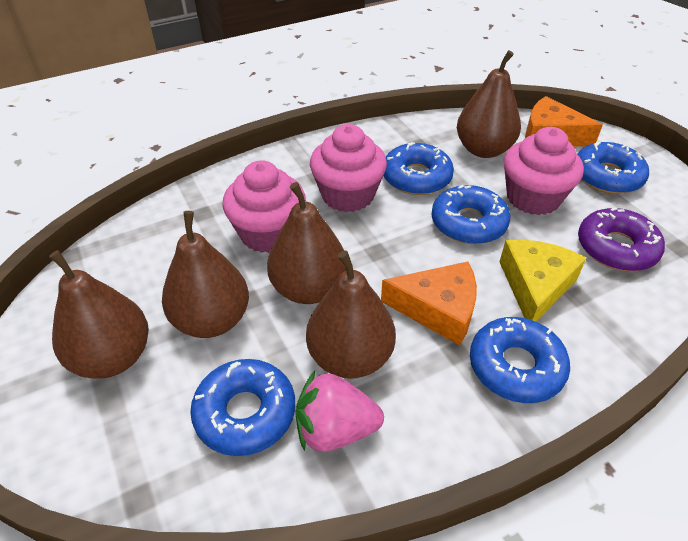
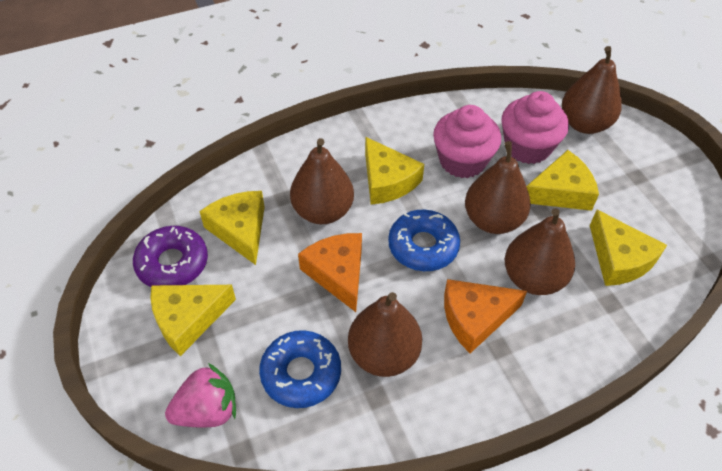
blue donut: [190,359,295,456] [383,142,454,195] [431,185,510,244] [470,317,570,403] [577,142,649,194] = 5 -> [259,330,341,408] [388,210,460,271] = 2
pink cupcake: [223,160,306,253] [310,124,387,212] [504,127,584,215] = 3 -> [433,105,501,178] [502,91,569,164] = 2
yellow cheese: [500,240,586,322] = 1 -> [150,285,236,356] [199,191,265,265] [365,137,424,205] [526,150,599,211] [590,210,667,286] = 5

